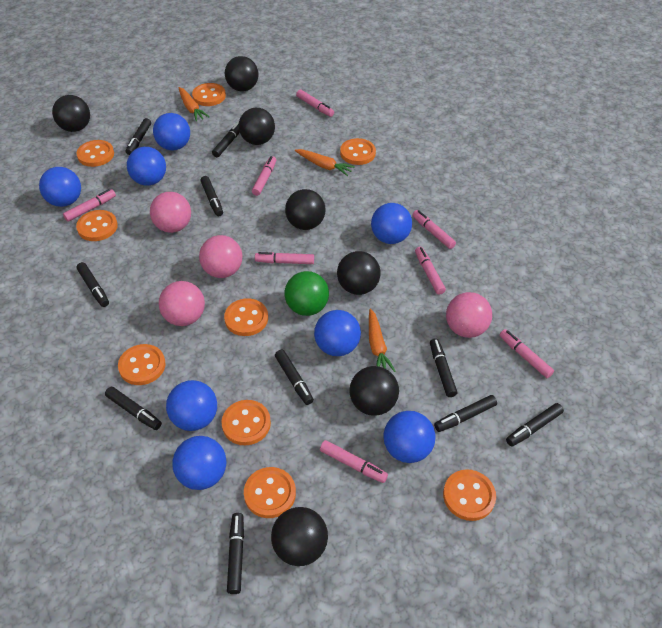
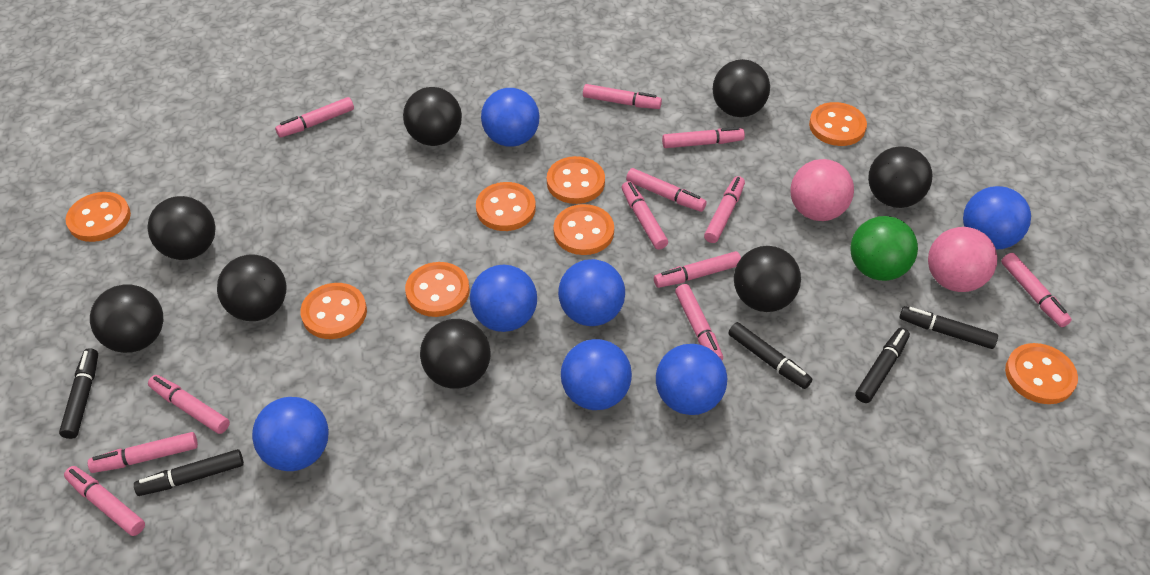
black ball: [52,95,90,132] [225,56,259,92] [239,108,275,145] [271,507,328,566] [285,189,325,230] [337,251,381,295] [349,366,399,416] = 7 -> [90,285,163,353] [148,196,216,260] [217,254,287,321] [403,87,462,146] [420,319,491,389] [713,59,770,117] [734,246,801,312] [868,146,932,208] = 8
black marker: [76,262,109,307] [105,387,162,430] [125,118,151,155] [200,176,223,217] [212,122,240,157] [227,513,244,594] [275,350,314,405] [430,338,457,397] [434,395,497,432] [506,403,564,446] = 10 -> [59,348,98,439] [134,449,244,496] [728,322,812,389] [855,328,910,403] [899,306,998,349] = 5
blue ball: [39,167,81,207] [127,147,166,186] [153,113,190,151] [166,380,217,431] [172,436,227,490] [314,310,361,356] [371,203,412,244] [383,411,436,463] = 8 -> [252,397,329,471] [470,264,537,332] [481,88,540,147] [558,259,625,326] [561,339,632,410] [656,344,727,415] [963,186,1031,250] = 7
orange button: [76,140,114,167] [76,210,118,241] [118,344,166,385] [192,83,226,106] [221,400,271,445] [224,298,268,336] [244,467,296,518] [340,138,376,165] [443,469,496,521] = 9 -> [65,192,131,242] [300,283,367,339] [405,262,470,317] [476,182,536,231] [547,156,605,204] [554,204,614,255] [809,102,867,146] [1005,343,1078,404] = 8
orange carrot: [178,87,209,122] [295,149,355,176] [369,309,396,372] = 3 -> none = 0
pink ball: [150,192,191,233] [159,281,205,326] [199,235,242,278] [446,292,492,338] = 4 -> [791,159,854,221] [928,227,997,292] = 2
pink marker: [63,189,116,222] [252,156,276,196] [255,252,314,264] [296,89,334,117] [320,440,388,483] [412,210,456,249] [415,247,446,295] [500,329,554,378] = 8 -> [64,466,145,536] [88,432,198,473] [148,375,230,434] [275,97,354,137] [583,84,662,109] [622,181,668,250] [626,168,707,212] [654,251,741,288] [662,127,745,148] [675,284,723,360] [704,176,745,243] [1001,253,1072,327] = 12

